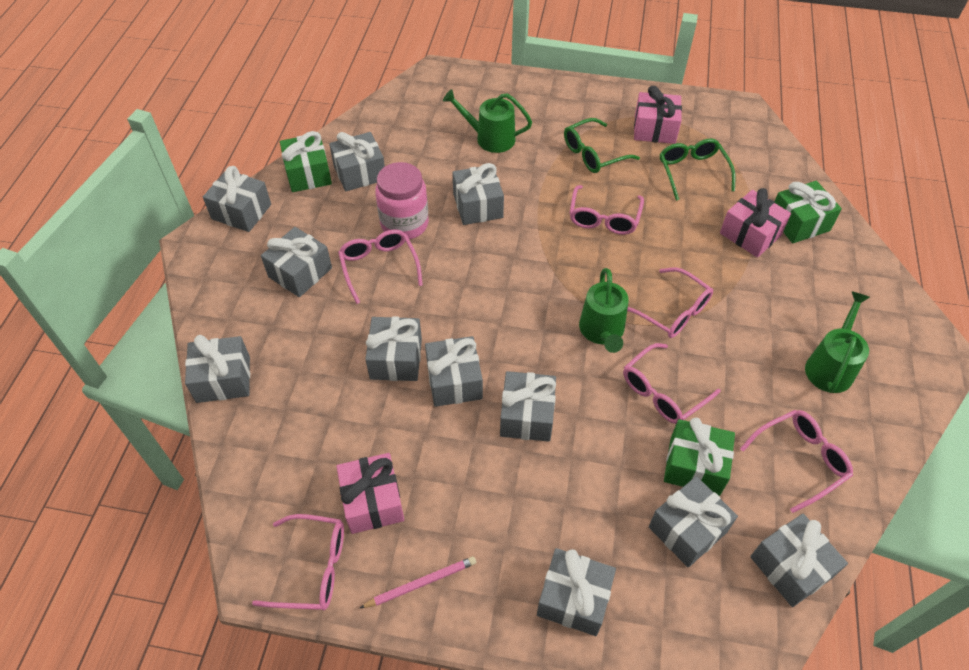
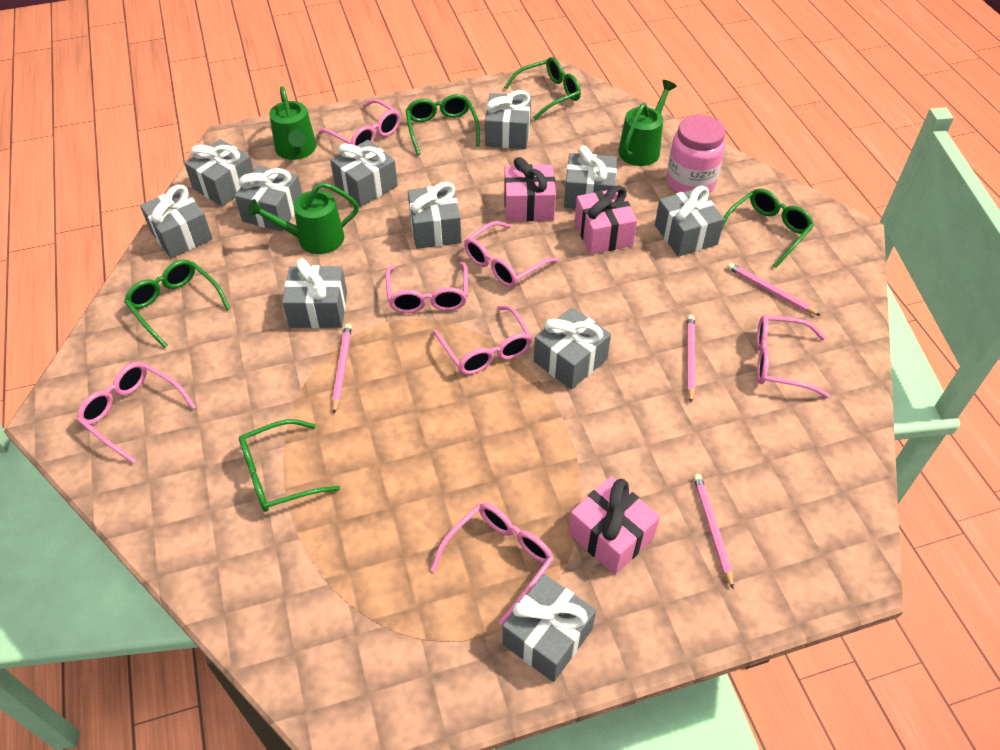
green gift: [280,131,332,192] [664,418,735,496] [774,181,842,243] = 3 -> none = 0
green glasses: [564,118,640,173] [660,139,735,201] = 2 -> [124,260,231,348] [239,419,340,512] [406,94,480,155] [504,57,581,120] [721,188,814,268] = 5
pink glasses: [252,514,344,610] [338,230,423,304] [570,185,644,235] [623,343,720,424] [627,267,713,338] [740,410,853,513] = 6 -> [77,362,196,463] [318,99,400,146] [386,262,468,313] [431,503,554,625] [433,305,533,375] [464,221,559,288] [757,315,830,398] = 7
pink pencil: [360,556,476,608] = 1 -> [332,324,352,414] [687,315,695,403] [693,474,734,589] [727,263,821,316] = 4

